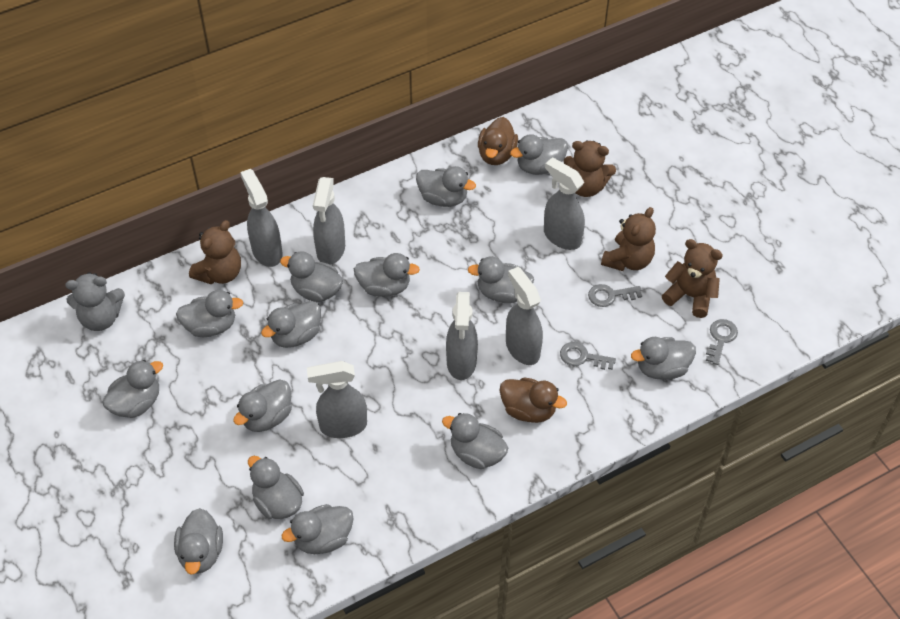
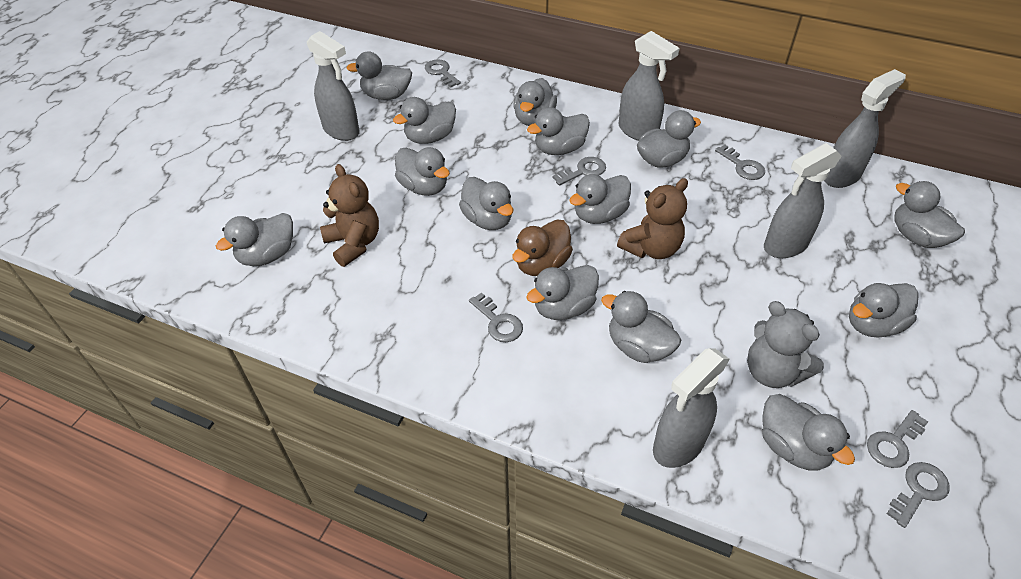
brown duck: [478,117,518,165] [499,378,567,423] = 2 -> [513,220,573,276] = 1
brown teddy bear: [189,220,241,284] [564,141,616,197] [601,207,656,271] [662,239,723,318] = 4 -> [320,164,379,267] [617,178,688,259] = 2
grey key: [560,342,616,370] [588,284,642,307] [706,319,738,365] = 3 -> [425,60,461,87] [469,292,523,342] [552,157,606,186] [715,145,765,180] [867,410,928,468] [887,462,950,528] = 6
grey spray bottle: [240,169,282,267] [307,361,367,438] [313,177,345,265] [446,292,478,380] [506,267,543,365] [544,157,585,250] = 6 -> [307,31,360,141] [619,31,680,141] [653,348,730,468] [764,143,842,258] [824,69,906,188] = 5

